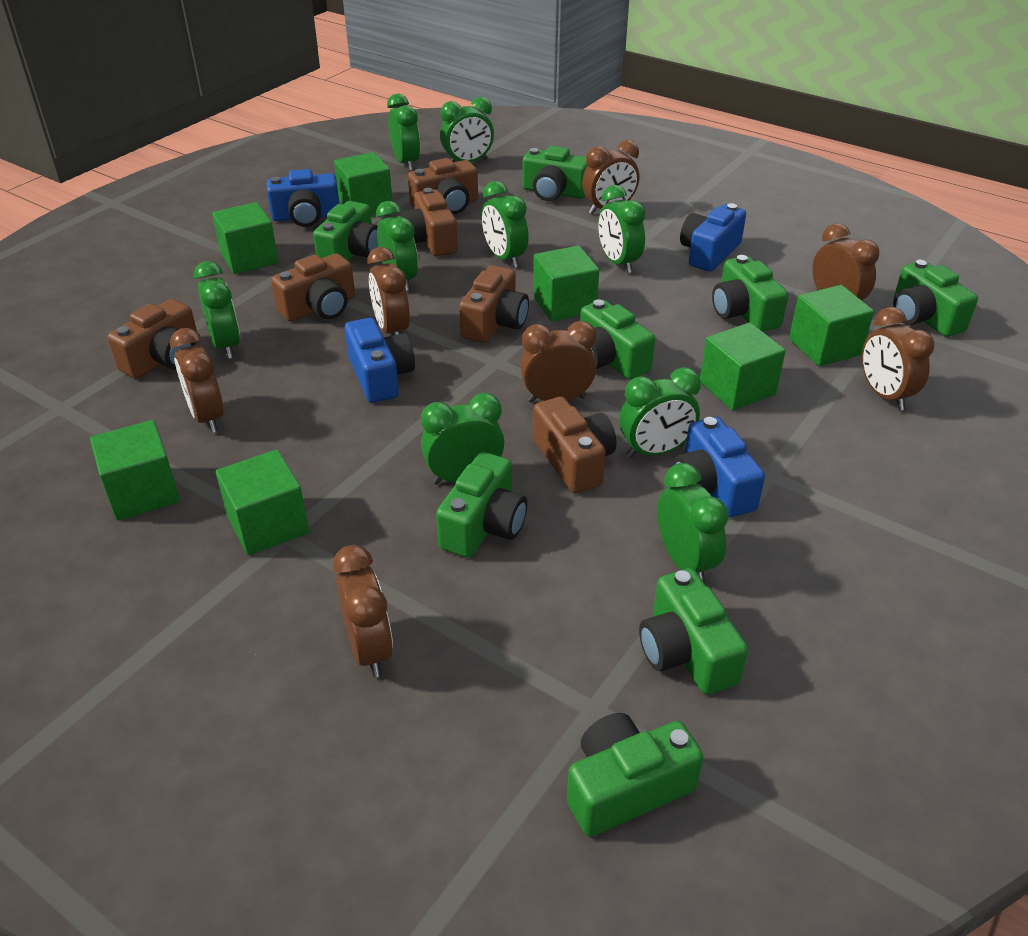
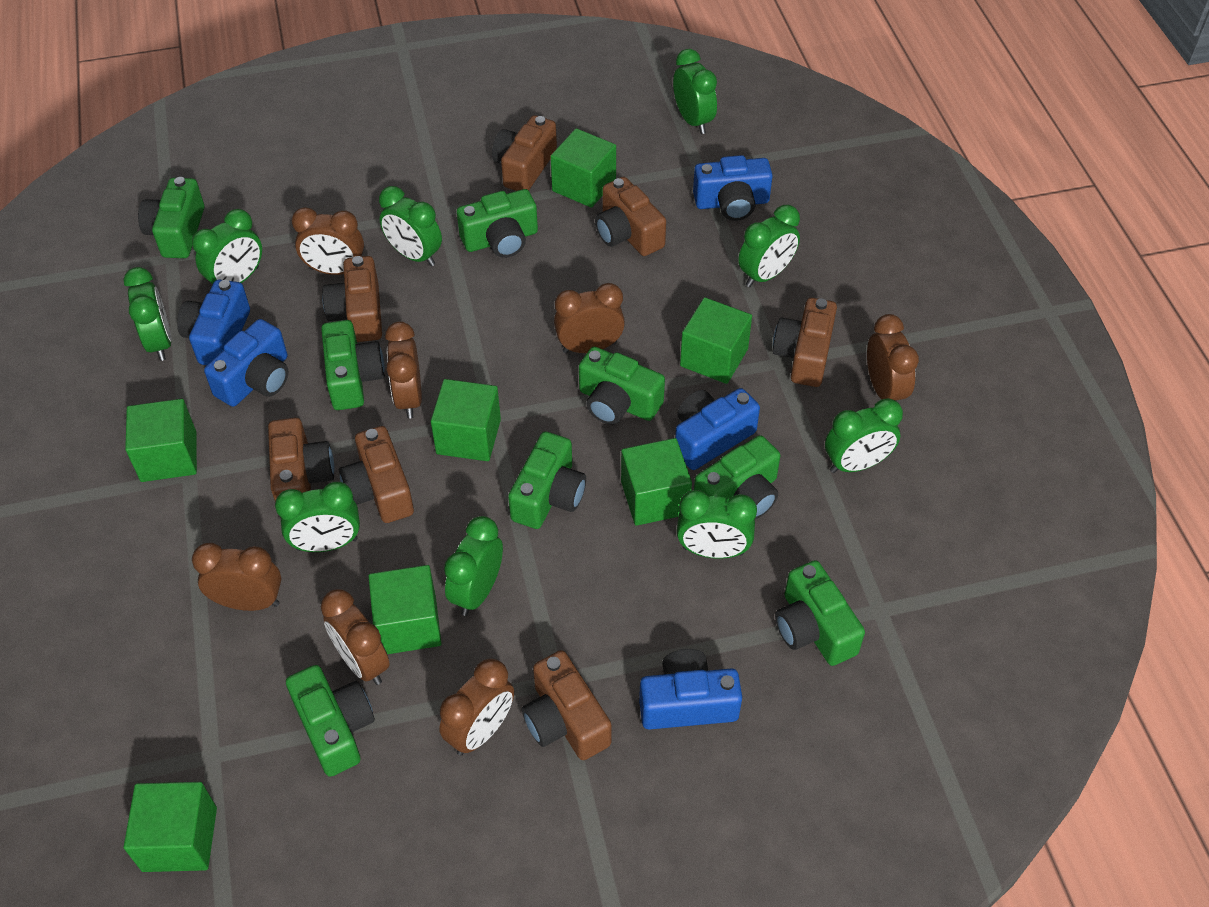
blue camera: [267,169,339,227] [345,318,415,403] [673,417,765,517] [680,203,746,271] = 4 -> [177,280,250,365] [204,319,288,407] [639,649,742,730] [675,388,760,470] [693,155,773,221] = 5
brown camera: [107,299,198,379] [271,253,355,322] [400,188,458,256] [408,158,478,214] [459,265,529,343] [533,397,616,493] = 6 -> [268,418,334,501] [322,256,382,342] [339,426,414,523] [492,115,557,191] [522,650,611,760] [595,177,666,256] [772,298,837,387] = 7

